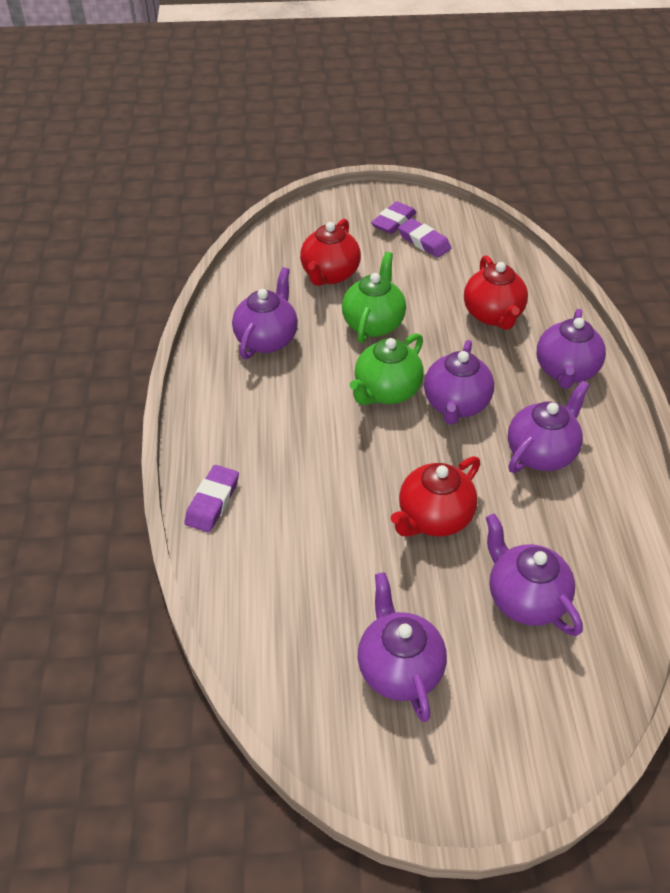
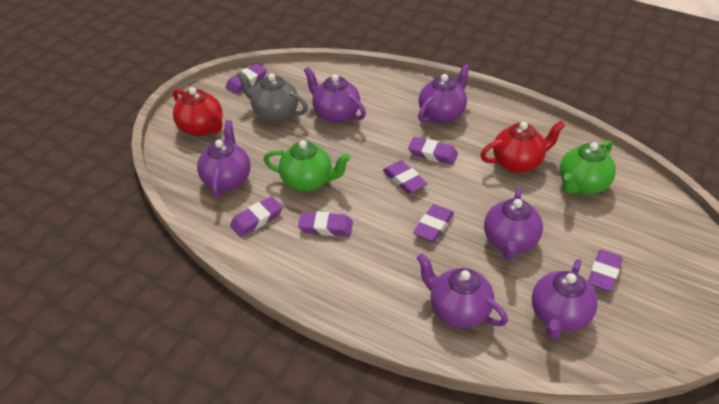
grey teapot: none = 0 -> [236,71,308,122] = 1
purple eraser: [184,465,239,532] [371,201,417,234] [398,218,451,258] = 3 -> [226,63,267,94] [230,196,283,237] [298,211,353,236] [383,160,428,194] [408,137,458,165] [413,204,454,242] [588,249,623,292] = 7
red teapot: [300,219,361,286] [391,456,480,536] [464,255,528,330] = 3 -> [173,87,223,136] [480,121,565,173] = 2

